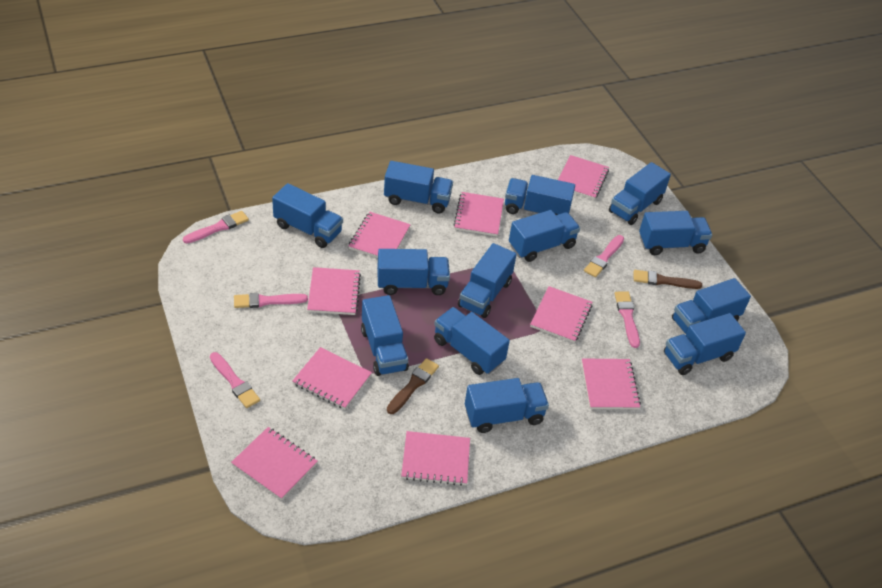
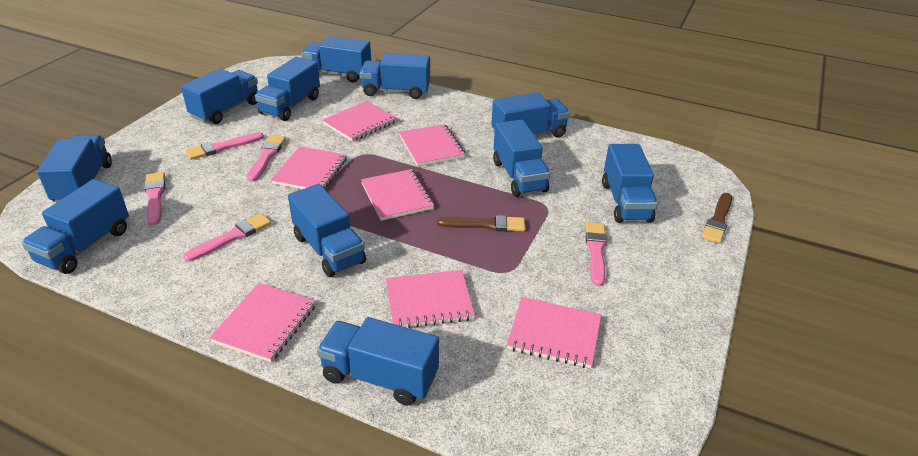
blue truck: [272,183,343,248] [361,295,409,376] [377,249,450,295] [384,161,453,213] [434,307,510,375] [458,243,517,318] [465,378,549,433] [505,175,575,215] [509,210,580,262] [609,162,671,225] [639,211,712,255] [664,313,746,375] [672,278,751,334] = 13 -> [22,179,129,274] [37,135,112,203] [181,68,258,124] [255,57,320,121] [288,184,366,277] [301,36,371,82] [317,317,439,406] [360,53,430,99] [491,92,570,137] [493,120,550,197] [602,144,658,223] = 11
pink notebook: [231,427,318,500] [292,347,372,409] [307,267,361,315] [349,212,411,258] [401,431,470,486] [453,192,504,236] [530,286,592,343] [558,155,609,200] [582,358,641,409] = 9 -> [210,283,316,362] [271,146,347,189] [322,101,397,142] [361,169,434,221] [386,270,475,328] [399,124,465,166] [507,297,601,368] = 7

